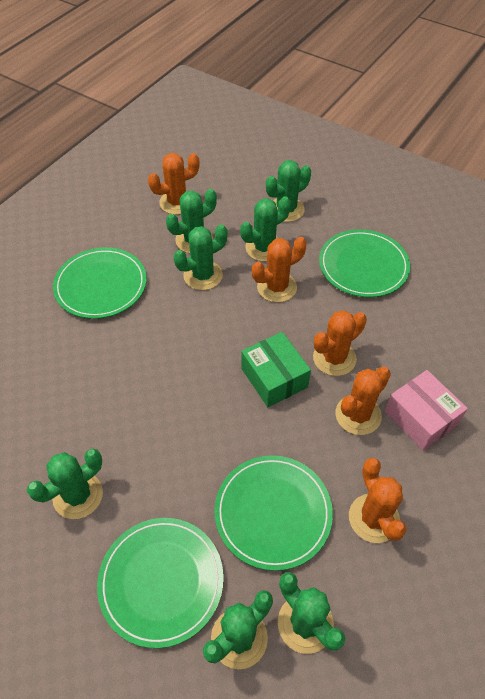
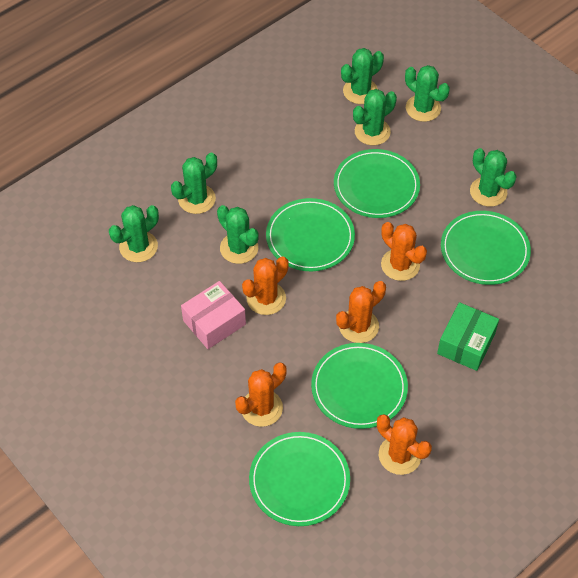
green plate: [53,247,147,319] [97,518,224,648] [214,455,333,571] [319,229,410,297] = 4 -> [249,432,350,526] [266,198,355,271] [311,343,408,429] [334,149,420,218] [441,211,531,285] = 5

